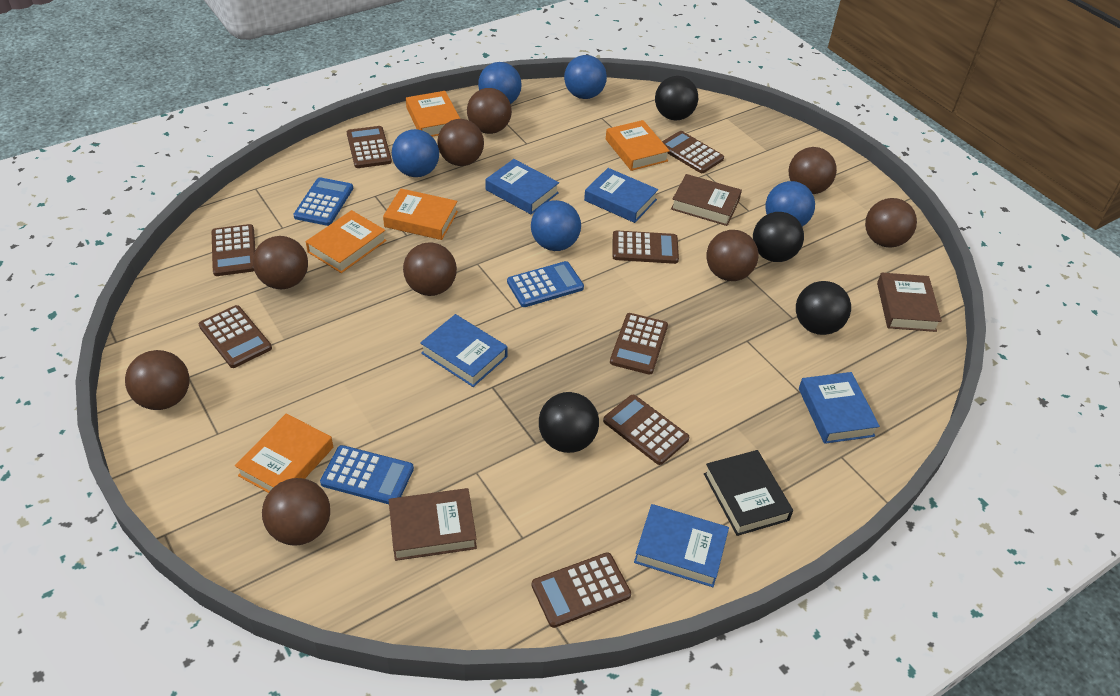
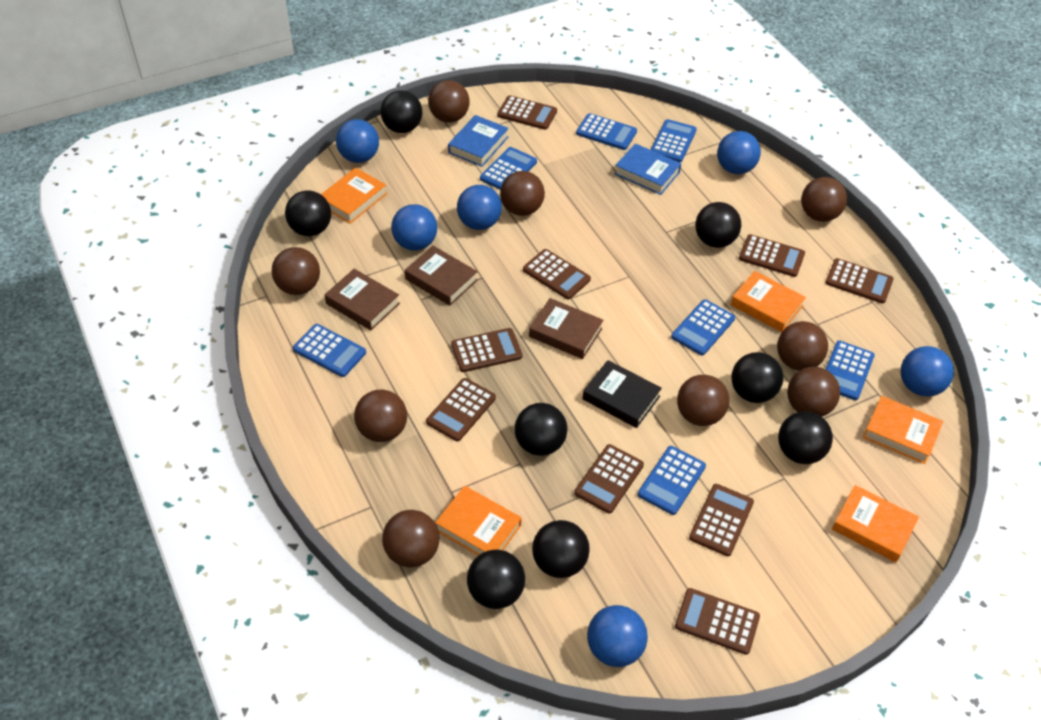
black ball: [539,392,599,453] [655,76,698,120] [753,212,804,262] [796,281,851,335] = 4 -> [285,190,331,236] [380,90,422,133] [467,550,525,609] [515,403,567,456] [532,520,590,578] [695,202,741,248] [731,352,783,403] [778,411,833,464] = 8
blue ball: [392,129,439,177] [478,62,522,104] [531,200,581,251] [564,55,607,99] [765,181,815,227] = 5 -> [336,119,379,163] [391,204,437,250] [457,185,502,230] [587,605,648,667] [717,131,761,174] [901,346,954,397] = 6
blue book: [420,314,508,387] [485,159,559,214] [584,168,658,223] [634,504,729,587] [799,372,880,444] = 5 -> [448,115,509,167] [615,143,681,195] = 2
blue calculator: [293,177,353,226] [320,445,414,504] [507,261,584,307] = 3 -> [293,324,366,377] [480,147,537,190] [576,113,637,150] [638,446,706,515] [651,119,697,162] [671,299,735,356] [826,340,875,400] = 7
brown calculator: [199,305,272,368] [212,224,256,276] [347,126,392,168] [532,552,631,628] [603,395,689,465] [610,313,668,375] [613,230,679,264] [662,131,724,173] = 8 -> [426,378,496,441] [451,328,522,372] [497,95,557,130] [523,249,591,300] [574,444,644,514] [675,588,760,655] [689,484,754,556] [739,234,805,277] [825,258,894,304] = 9

